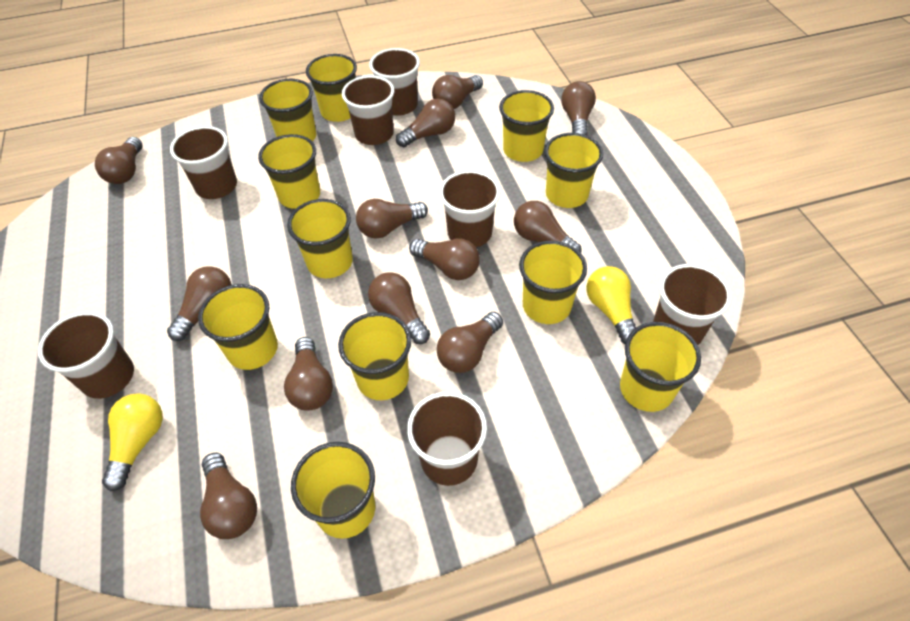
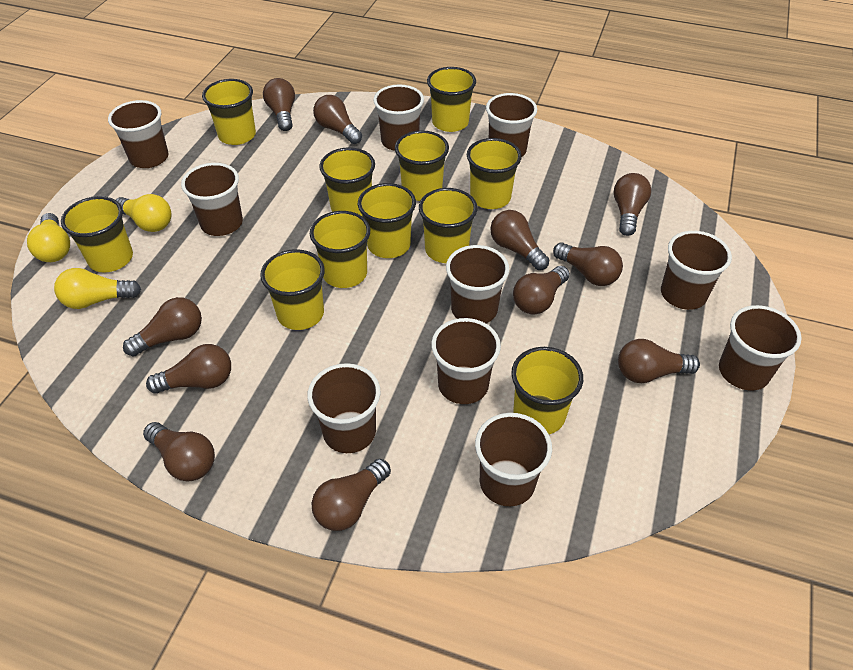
brown cup: [38,311,134,399] [170,126,237,199] [342,75,394,145] [369,48,420,116] [407,392,487,486] [439,170,500,247] [653,264,732,345] = 7 -> [108,100,169,168] [181,163,243,236] [307,363,381,453] [373,84,424,151] [431,318,501,404] [446,245,509,323] [475,413,552,506] [486,93,537,157] [661,231,732,310] [719,305,802,391] = 10
brown light bulb: [95,137,143,184] [167,266,232,341] [200,453,257,539] [284,337,333,410] [356,199,428,239] [368,272,430,344] [396,99,455,147] [409,238,480,280] [432,75,483,109] [437,312,503,373] [514,201,581,253] [561,81,596,135] = 12 -> [123,297,202,357] [143,422,215,482] [146,344,231,394] [263,78,295,131] [312,459,391,531] [313,95,362,144] [490,210,549,270] [513,266,570,314] [553,243,623,286] [614,173,651,236] [618,339,700,383] = 11
yellow light bulb: [102,393,163,491] [586,266,636,344] = 2 -> [27,213,70,262] [54,268,141,309] [116,194,171,232] = 3

